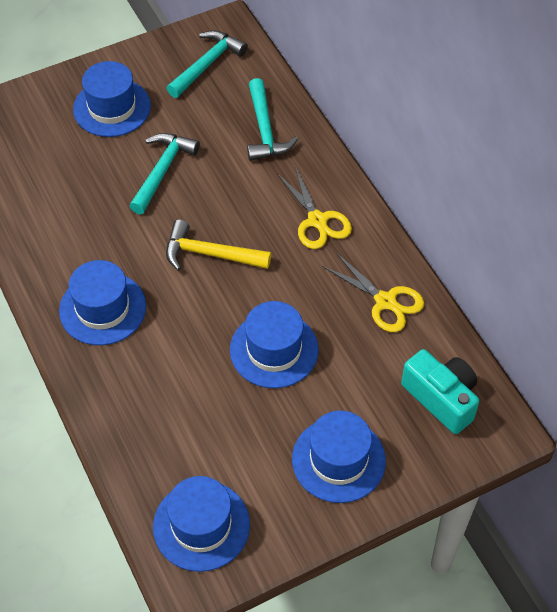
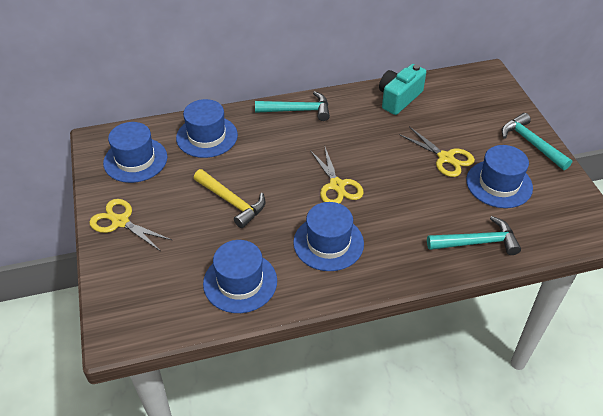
yellow scissors: [277,166,352,249] [322,253,424,332] = 2 -> [89,199,172,251] [310,147,364,204] [399,126,475,177] = 3

